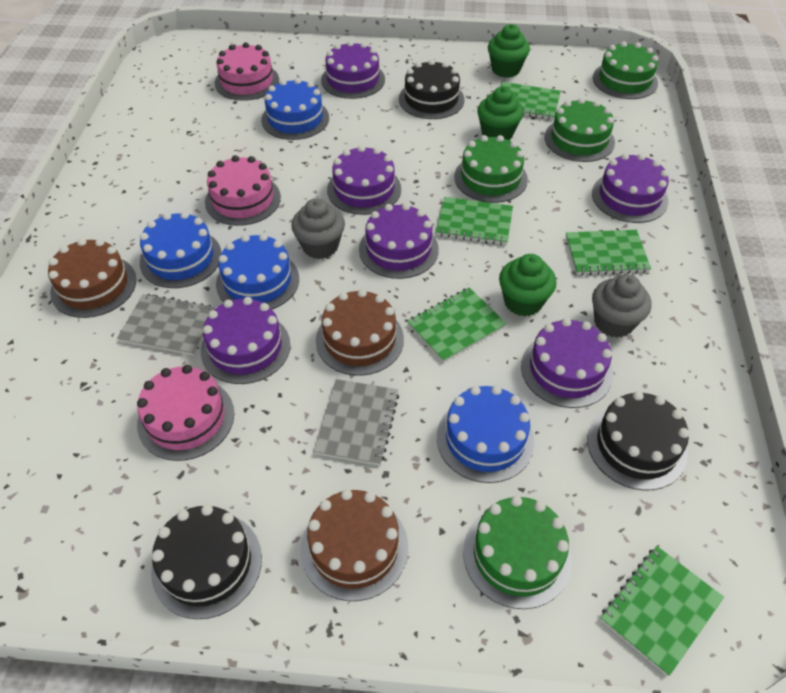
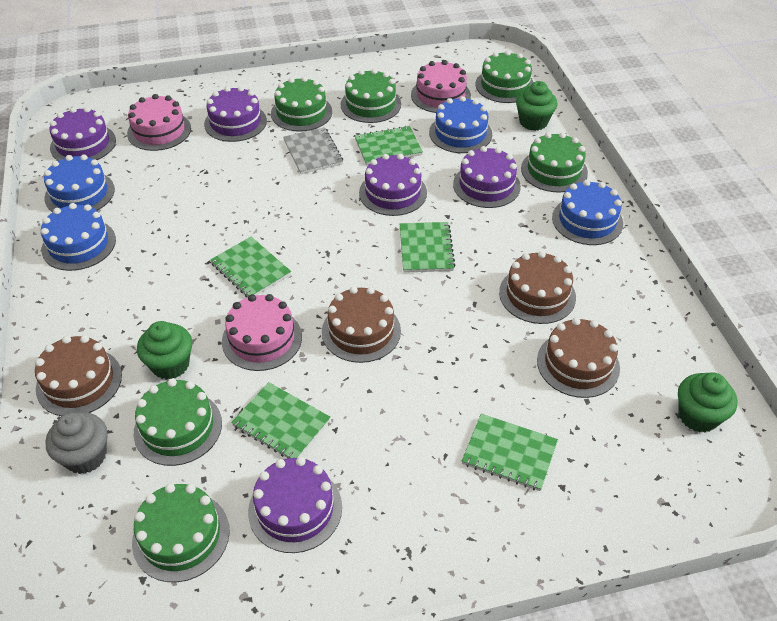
black cake: [151,504,262,619] [399,59,464,119] [587,391,689,491] = 3 -> none = 0
brown cake: [48,238,136,318] [301,489,408,601] [316,289,404,376] = 3 -> [35,335,122,416] [322,286,401,363] [499,251,576,324] [537,317,620,398] = 4
green cake: [454,135,528,203] [463,496,572,609] [544,98,615,162] [593,41,658,99] = 4 -> [132,483,230,582] [134,379,222,466] [271,76,332,132] [341,69,401,123] [476,50,534,103] [521,132,588,192] = 6
grey cupcake: [291,198,345,259] [592,274,651,338] = 2 -> [45,412,107,474] = 1
grey notebook: [117,294,215,356] [314,379,399,466] = 2 -> [283,127,343,174] = 1
purple cake: [201,297,290,384] [321,41,385,99] [327,145,401,215] [359,203,439,279] [521,318,613,408] [592,153,669,223] = 6 -> [49,107,116,161] [204,86,267,142] [248,457,342,553] [359,154,427,216] [453,146,521,208] = 5

